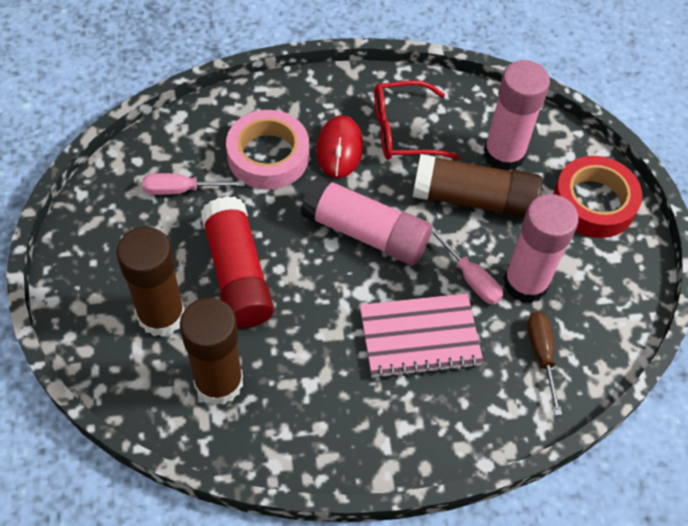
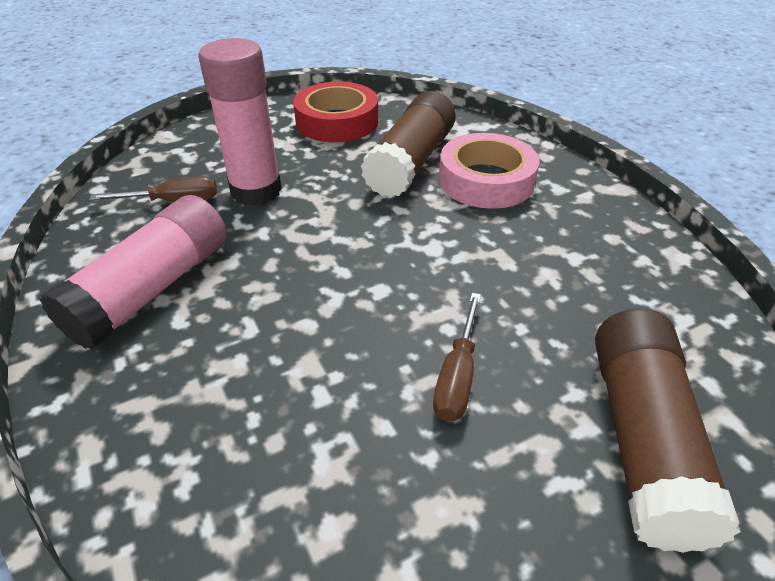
brown glue stick: [116,227,185,337] [180,298,243,405] [413,154,542,218] = 3 -> [361,91,456,198] [595,309,741,553] = 2
brown screwdriver: [527,312,562,416] = 1 -> [90,176,217,202] [433,293,481,422] = 2
pink glue stick: [301,176,432,265] [484,60,550,171] [503,194,579,303] = 3 -> [39,195,227,350] [198,38,282,206] = 2
pink notebook: [360,293,484,379] = 1 -> none = 0
pink screwdriver: [142,173,244,195] [431,226,503,304] = 2 -> none = 0
red glasses: [374,80,460,160] = 1 -> none = 0
red glue stick: [201,196,274,328] = 1 -> none = 0
red mouse: [316,115,363,178] = 1 -> none = 0

